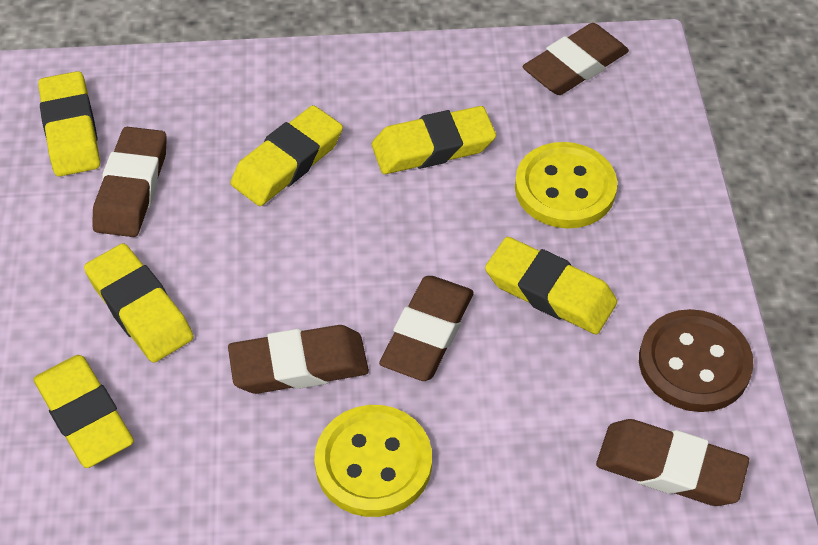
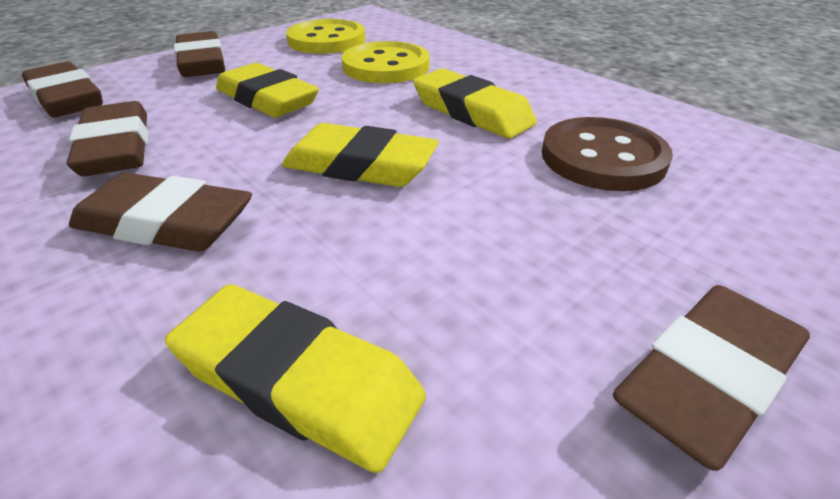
yellow eraser: [33,355,134,468] [38,71,100,177] [84,243,194,363] [230,105,343,206] [372,106,496,174] [485,237,617,334] = 6 -> [165,284,426,473] [216,63,319,118] [282,123,439,187] [413,68,537,139] = 4

